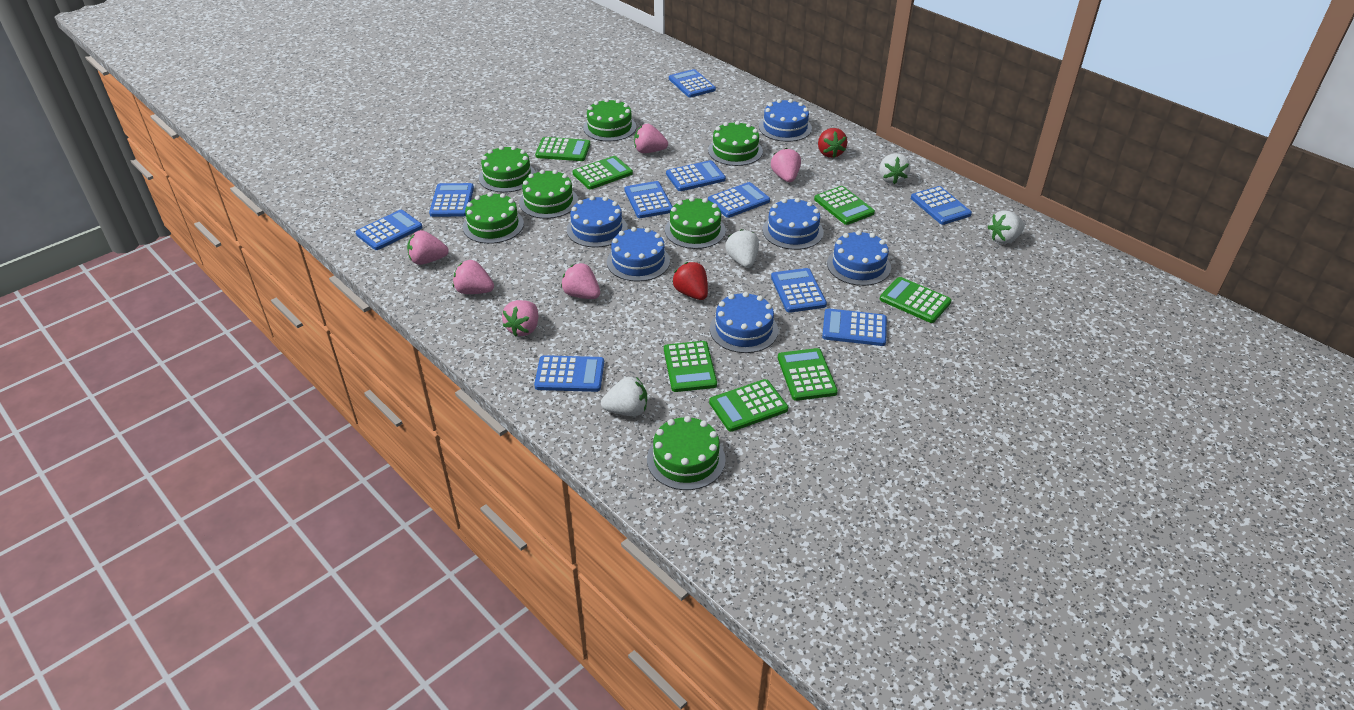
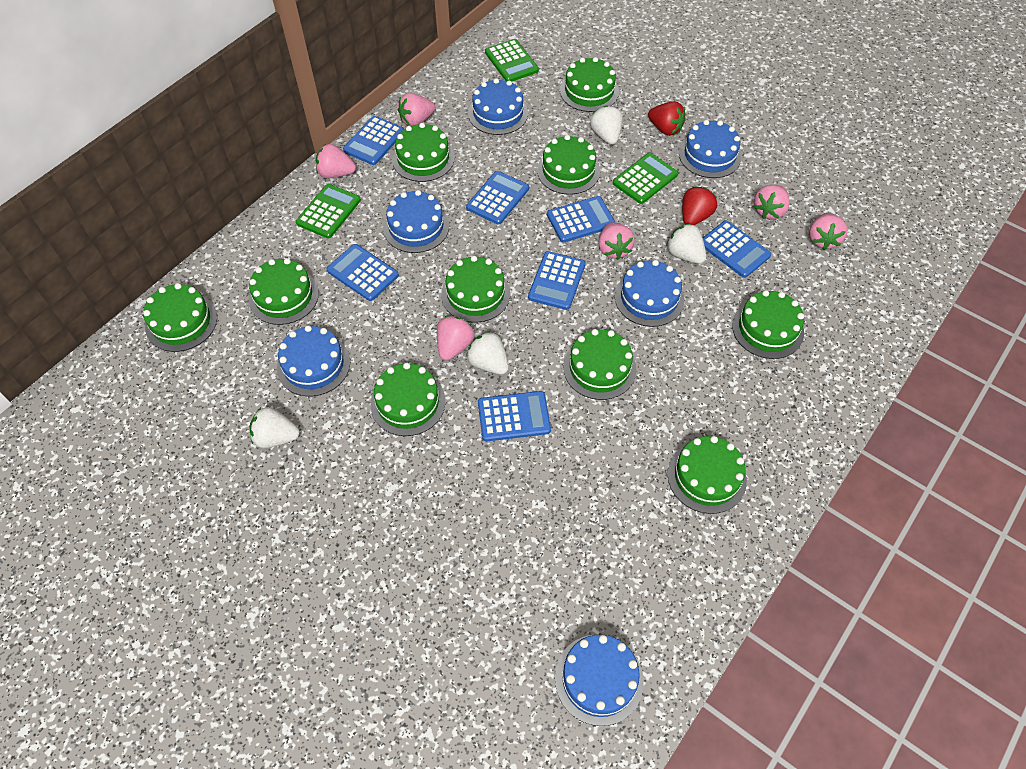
blue calculator: [356,210,422,250] [429,183,474,217] [534,355,604,392] [625,181,673,218] [666,160,726,191] [669,69,716,97] [708,182,770,218] [771,268,827,313] [822,308,887,346] [911,186,972,225] = 10 -> [327,244,399,301] [343,116,404,165] [466,171,529,225] [478,391,551,441] [528,251,586,310] [547,196,615,243] [703,221,771,278] = 7
green cake: [463,192,524,244] [479,146,536,193] [519,170,578,219] [583,98,636,141] [647,416,726,490] [665,197,726,249] [708,121,763,166] = 7 -> [143,283,217,352] [249,258,319,325] [371,363,445,436] [392,123,455,182] [441,256,510,323] [537,135,600,195] [560,57,619,112] [563,329,636,400] [668,436,747,514] [732,290,804,359] = 10
green calculator: [535,137,590,161] [572,156,633,189] [664,341,717,392] [709,379,788,432] [778,348,838,401] [814,186,875,225] [880,277,951,323] = 7 -> [296,184,361,238] [485,39,539,82] [613,153,678,204] = 3

